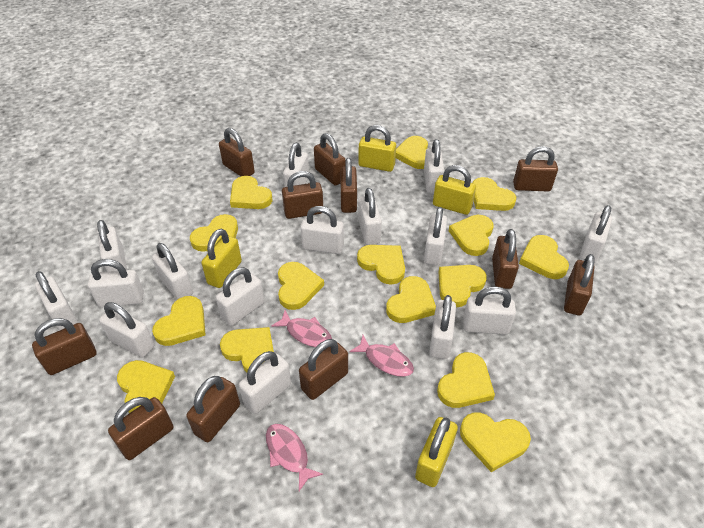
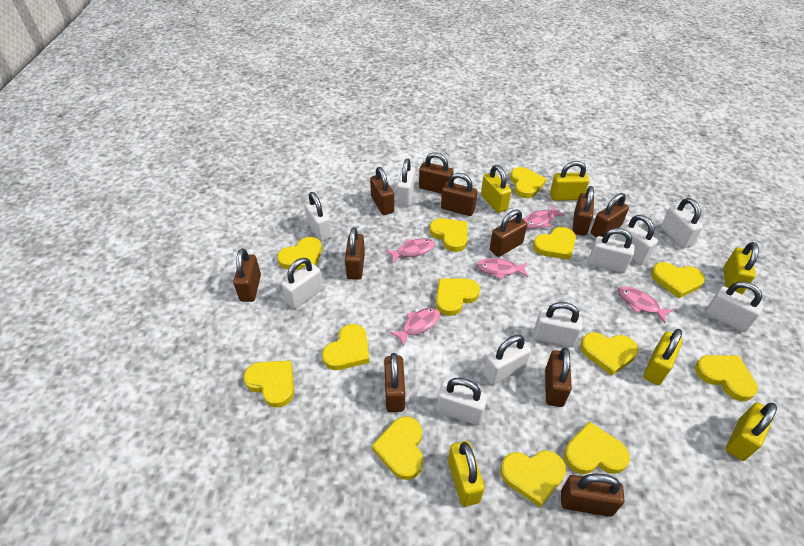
pink fish: [266,424,323,491] [271,310,332,347] [349,335,414,377] = 3 -> [386,238,435,263] [390,307,440,347] [477,258,528,280] [523,206,565,229] [618,286,674,323] = 5
white padlock: [35,271,78,330] [88,259,144,307] [97,220,127,272] [99,302,154,358] [152,243,193,300] [216,267,264,326] [239,351,291,414] [283,143,309,187] [300,206,344,254] [358,188,382,245] [424,139,444,193] [424,207,447,265] [429,295,456,359] [463,287,516,335] [580,205,612,263] = 15 -> [281,258,323,309] [304,192,332,241] [397,158,415,206] [437,378,487,425] [483,335,531,385] [534,302,583,347] [588,228,635,273] [615,215,658,265] [661,198,703,248] [706,282,763,332] = 10
yellow heart: [117,360,175,413] [152,296,205,346] [190,214,238,251] [220,327,274,372] [230,176,273,209] [278,262,324,310] [357,245,405,285] [386,276,436,323] [396,136,428,169] [437,352,495,408] [438,265,487,307] [449,215,494,256] [460,413,531,472] [472,177,516,211] [519,235,569,279] = 15 -> [243,361,294,407] [277,237,322,270] [322,324,370,370] [372,416,423,480] [429,218,468,252] [436,278,480,316] [501,450,566,507] [510,167,546,198] [533,227,576,260] [564,421,630,474] [580,332,638,376] [651,262,705,298] [695,355,758,401] = 13
yellow padlock: [201,229,242,288] [358,125,396,172] [415,417,458,487] [433,165,476,215] = 4 -> [448,441,485,507] [481,165,511,213] [550,161,589,201] [643,329,683,385] [724,242,759,294] [726,402,777,461] = 6

